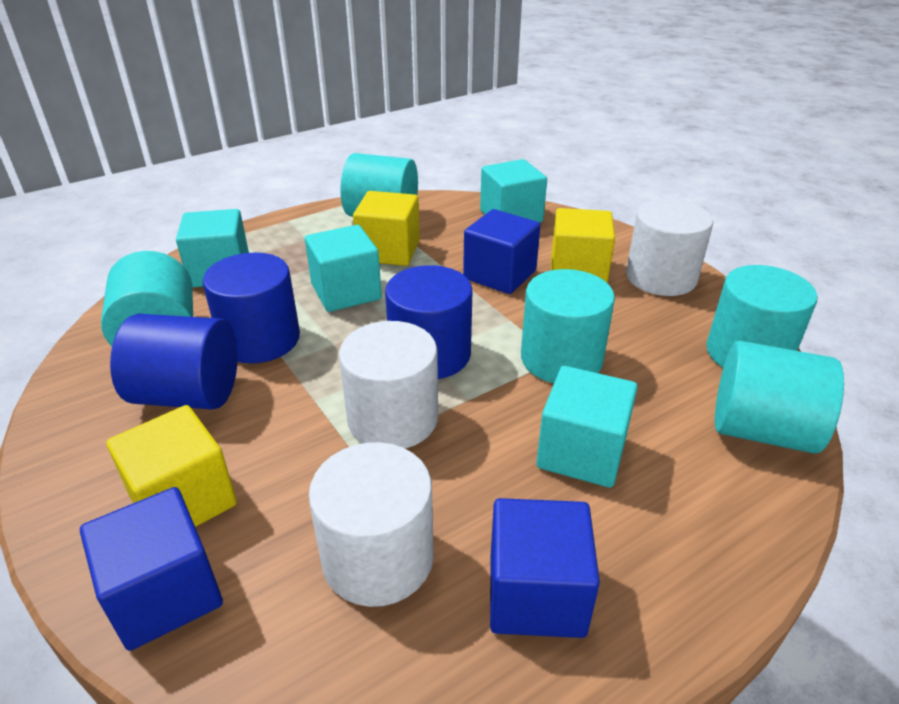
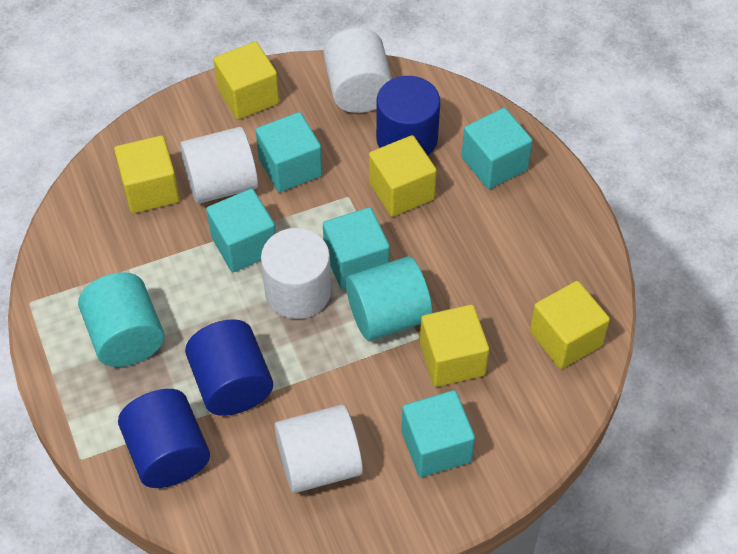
blue cube: [80,487,223,651] [463,209,541,294] [490,498,600,638] = 3 -> none = 0
turquoise cube: [176,209,249,288] [305,225,382,312] [480,159,547,223] [537,366,638,488] = 4 -> [206,189,276,272] [256,112,322,192] [323,207,390,289] [401,390,475,477] [462,108,533,189] = 5
turquoise cylinder: [101,251,193,346] [341,153,418,217] [521,269,615,383] [706,265,817,368] [715,341,844,454] = 5 -> [78,272,164,367] [346,256,432,341] = 2
white cylinder: [308,442,434,607] [339,321,438,449] [626,199,713,296] = 3 -> [180,127,258,204] [261,228,331,319] [275,405,363,493] [324,28,392,113] = 4
yellow cube: [106,405,237,527] [353,191,420,266] [551,208,615,283] = 3 -> [114,135,180,213] [213,41,279,120] [369,135,437,217] [420,305,489,387] [530,281,610,369] = 5

